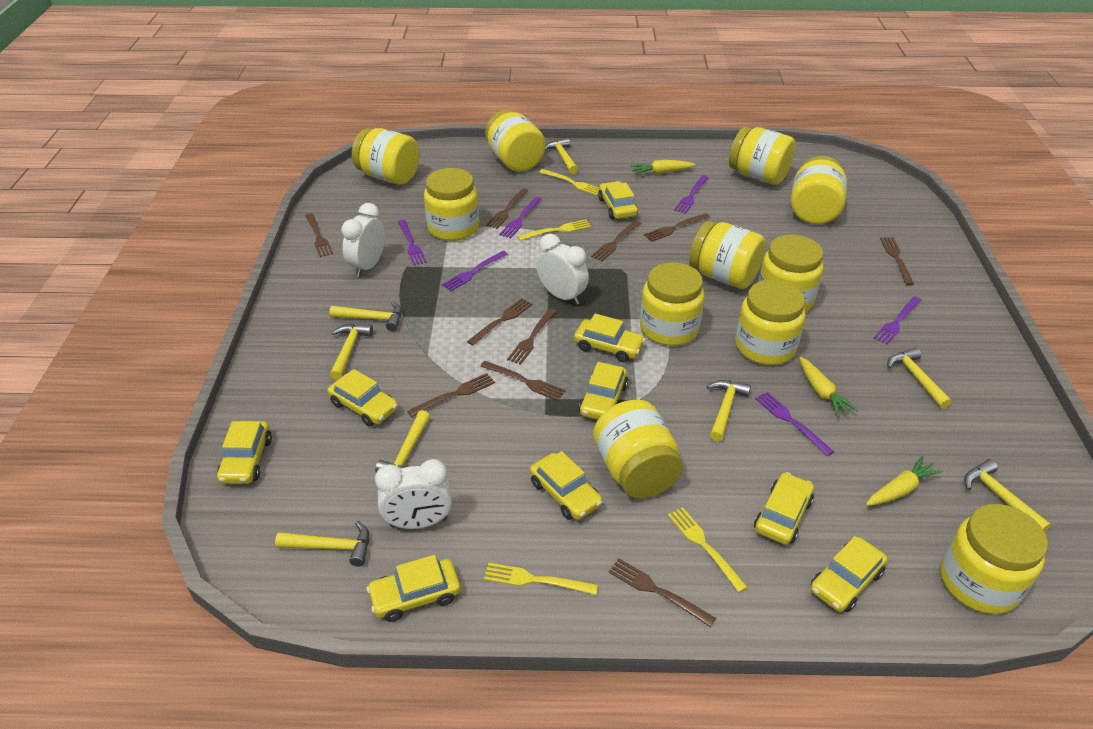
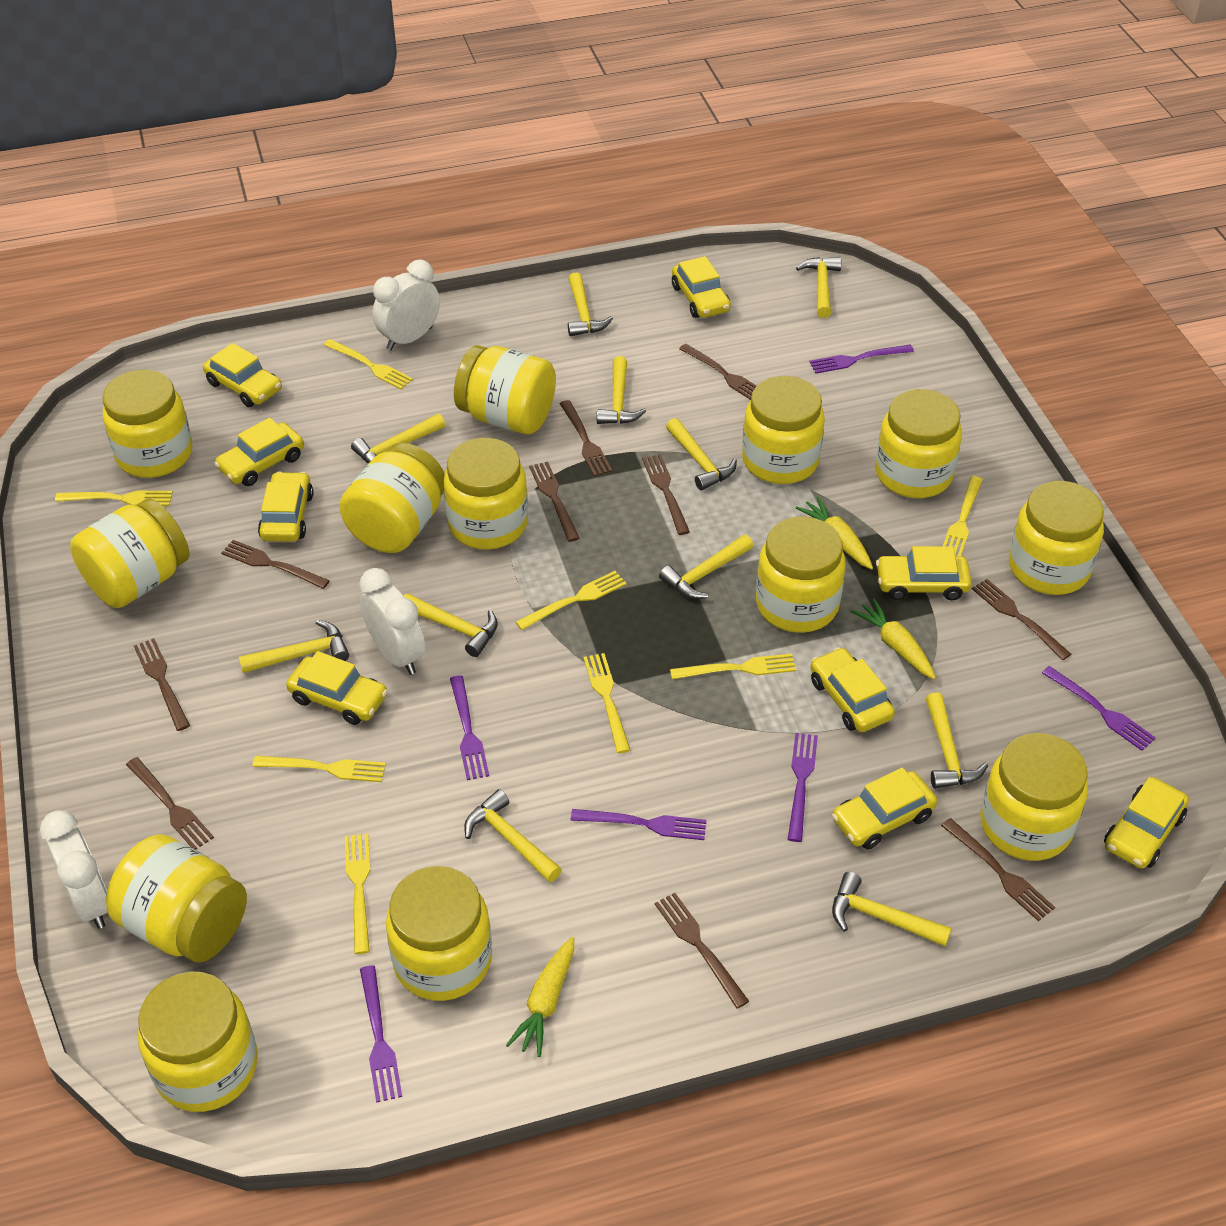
yellow fork: [484,563,598,595] [517,219,591,240] [539,169,599,196] [668,507,748,593] = 4 -> [55,491,173,506] [253,756,386,782] [324,339,413,389] [345,834,370,954] [516,571,626,630] [583,653,630,753] [670,654,796,679] [943,476,983,556] = 8
yellow hammer: [275,521,369,567] [330,302,402,331] [330,324,373,380] [375,410,430,473] [545,138,578,174] [707,380,751,442] [887,347,952,409] [964,459,1051,532] = 8 -> [239,620,349,673] [351,414,445,464] [404,593,498,657] [464,789,562,882] [568,273,613,336] [597,356,646,424] [659,535,753,599] [666,418,737,490] [796,257,842,318] [832,872,952,946] [926,692,988,789] = 11
yellow jar: [352,128,420,185] [424,168,479,241] [485,110,546,172] [593,400,683,498] [640,262,705,346] [689,221,766,289] [729,127,795,185] [735,280,805,365] [758,235,824,312] [791,156,847,224] [940,504,1048,614] = 11 -> [70,498,190,608] [103,370,192,478] [106,835,247,962] [138,972,258,1112] [339,443,445,553] [386,866,492,1001] [443,438,528,550] [454,345,556,434] [742,376,825,484] [756,517,846,633] [875,389,962,498] [980,733,1088,861] [1009,481,1104,595] = 13

